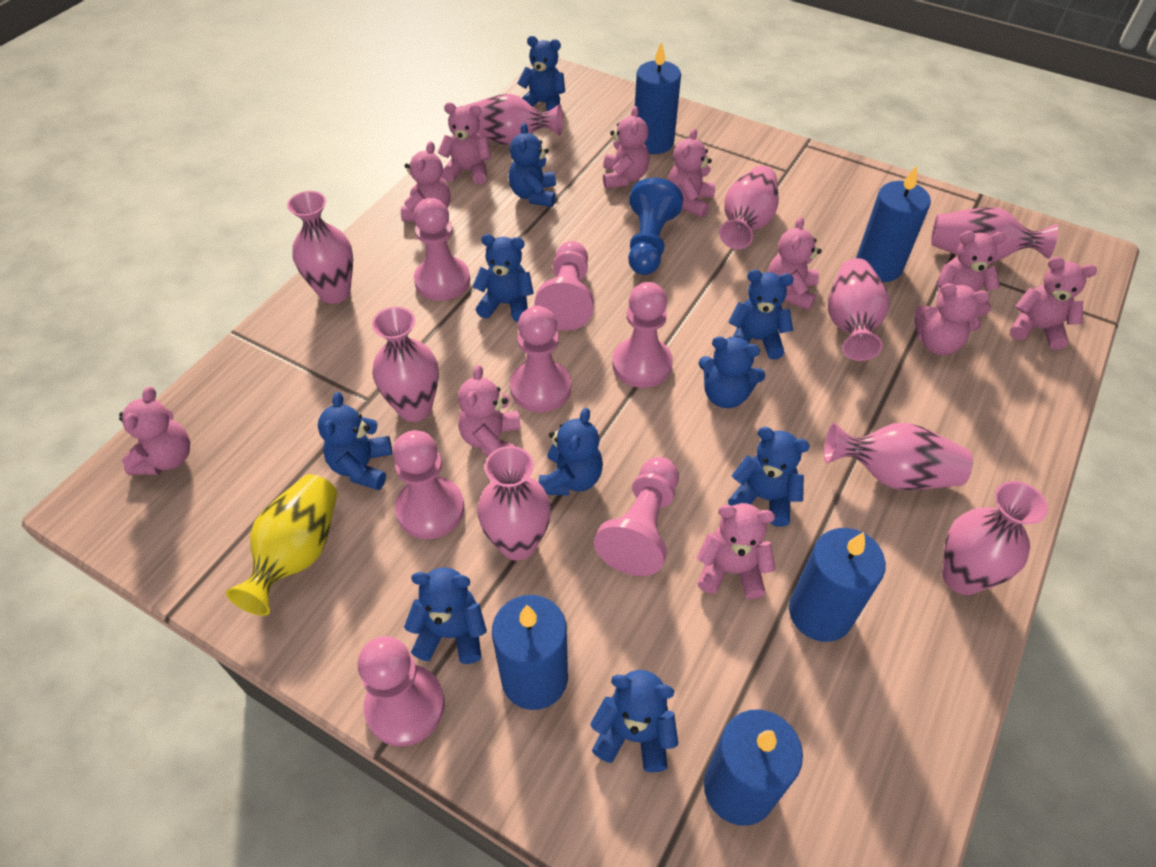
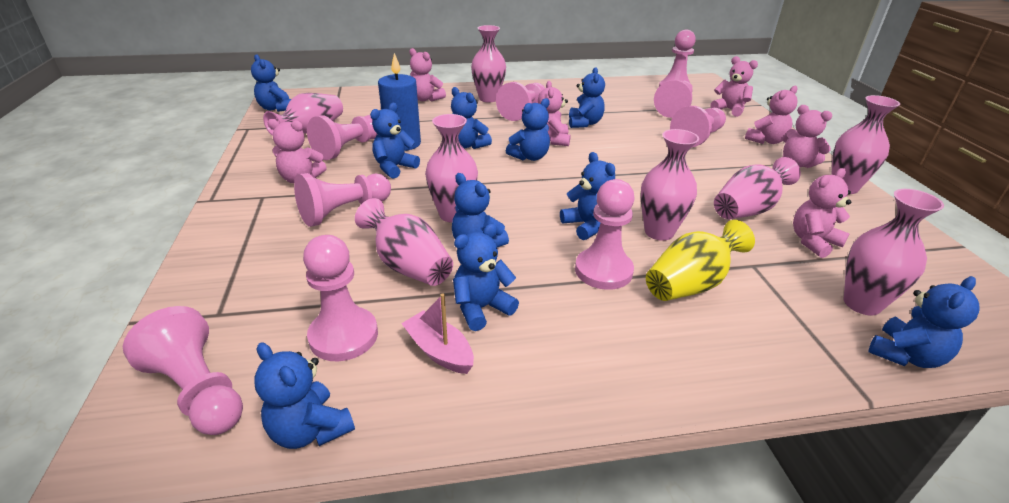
blue candle: [492,595,568,710] [635,41,681,154] [704,710,803,826] [789,528,886,642] [856,166,931,282] = 5 -> [378,53,421,151] = 1
blue pawn: [628,178,683,275] = 1 -> none = 0
pink boat: none = 0 -> [401,293,474,374] = 1
pink pawn: [358,636,445,747] [393,430,464,539] [413,198,470,301] [510,306,571,412] [534,241,594,331] [594,457,679,576] [612,282,673,388] = 7 -> [123,306,243,435] [294,173,391,227] [303,235,378,361] [307,115,378,160] [496,82,545,121] [575,179,634,290] [654,80,692,118] [659,30,696,87] [670,106,726,147] = 9
pink teddy bear: [119,387,190,475] [401,141,450,221] [438,103,491,185] [458,365,521,456] [603,106,650,188] [668,128,715,218] [696,503,776,599] [768,217,822,310] [914,283,989,355] [936,231,1006,317] [1010,257,1097,350] = 11 -> [268,119,327,183] [409,48,446,102] [538,81,571,146] [710,56,758,117] [745,86,798,144] [783,105,833,168] [793,168,851,258] = 7
pink vase: [287,191,353,304] [372,307,439,422] [465,94,563,145] [477,446,551,561] [719,166,779,249] [824,423,973,490] [828,258,890,361] [931,207,1058,262] [942,481,1048,595] = 9 -> [263,93,343,136] [355,198,453,286] [425,114,478,223] [471,25,506,103] [640,129,699,241] [714,157,801,219] [831,95,900,194] [844,189,944,315] = 8

